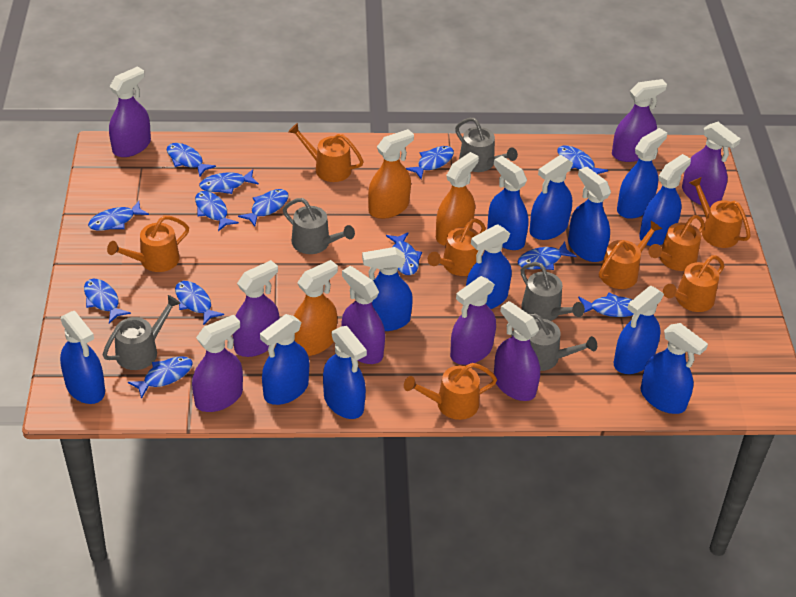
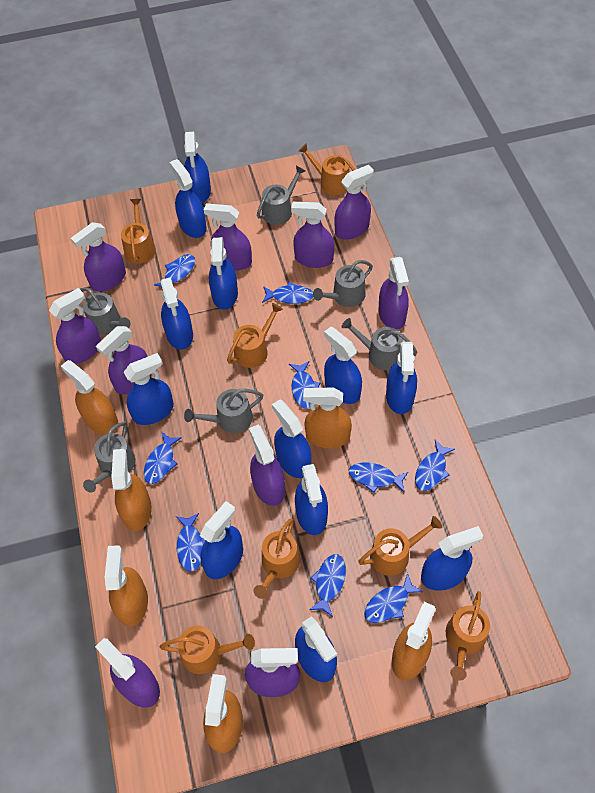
blue fish: [84,279,131,323] [88,201,149,230] [128,356,193,399] [167,143,216,177] [175,281,224,326] [195,191,239,231] [199,170,259,194] [238,189,289,226] [386,232,422,275] [406,146,454,179] [517,242,577,270] [557,145,608,174] [578,293,633,317] = 13 -> [144,432,182,484] [154,254,195,287] [176,513,206,572] [262,282,313,304] [289,361,320,409] [309,554,346,617] [349,462,408,493] [364,573,423,623] [415,440,455,491] = 9
grey watering can: [103,295,181,370] [283,198,355,254] [455,118,518,172] [511,313,597,371] [521,262,585,321] = 5 -> [81,288,130,335] [83,422,135,493] [184,389,263,433] [257,165,305,225] [313,260,373,307] [342,318,417,370] = 6
orange spray bottle: [294,260,338,356] [368,129,414,219] [436,152,479,246] = 3 -> [61,360,118,435] [105,545,148,627] [111,449,152,531] [203,674,243,753] [303,388,352,448] [392,602,436,681] = 6
orange watering can: [107,216,189,272] [288,123,364,182] [404,363,497,420] [428,218,485,276] [599,221,662,289] [648,215,705,271] [663,255,724,312] [689,177,751,248] = 8 -> [121,199,155,264] [160,625,255,674] [227,303,283,368] [254,519,300,599] [299,143,355,195] [358,516,442,576] [446,591,490,681] = 7
purple spray bottle: [109,66,151,157] [192,315,243,412] [232,260,280,357] [341,266,385,364] [450,276,496,365] [494,301,540,401] [612,79,667,162] [682,122,741,207] = 8 -> [49,288,101,364] [71,222,126,291] [95,638,160,708] [96,326,151,395] [204,203,252,271] [245,648,300,697] [249,425,285,506] [291,202,334,268] [334,165,374,240] [379,257,409,330] = 10

